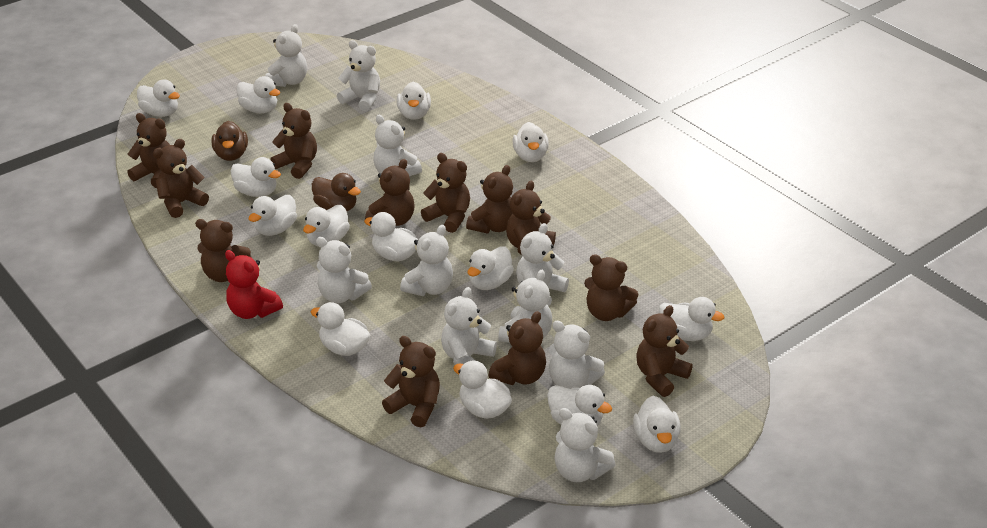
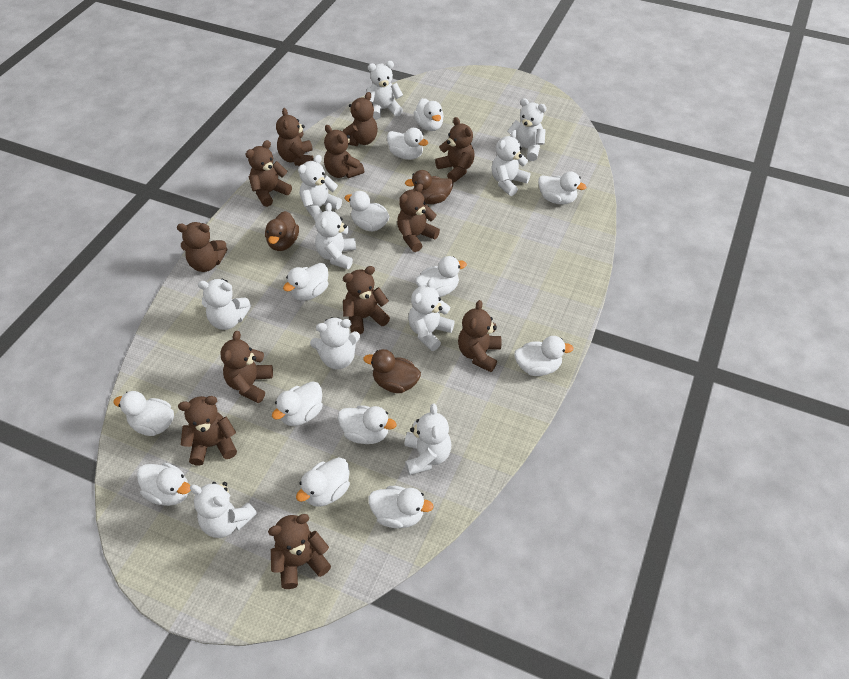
brown duck: [211,121,248,161] [312,173,361,211] = 2 -> [265,211,299,251] [364,349,421,393] [405,170,453,204] = 3
red teddy bear: [225,250,283,319] = 1 -> none = 0
white duck: [137,79,180,117] [231,157,281,197] [237,76,280,113] [249,195,297,236] [303,205,350,247] [311,302,370,356] [364,212,418,262] [396,82,431,120] [453,361,512,419] [467,247,514,290] [513,122,549,162] [547,385,612,426] [633,396,681,453] [659,297,724,341] = 14 -> [113,391,174,436] [137,463,190,506] [272,381,323,426] [283,263,328,301] [296,457,350,507] [338,405,396,444] [345,191,390,231] [368,486,434,528] [387,128,428,160] [413,98,444,131] [415,256,467,297] [514,336,574,376] [538,171,586,205] = 13

